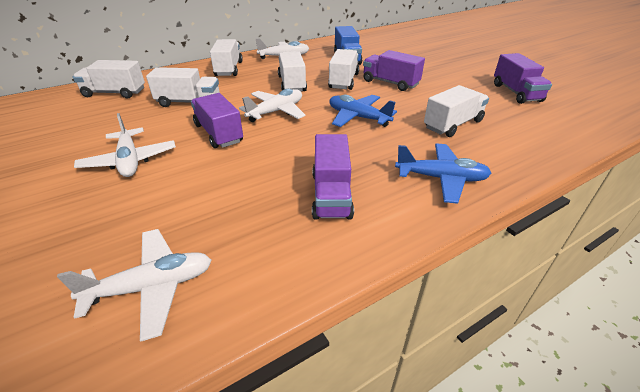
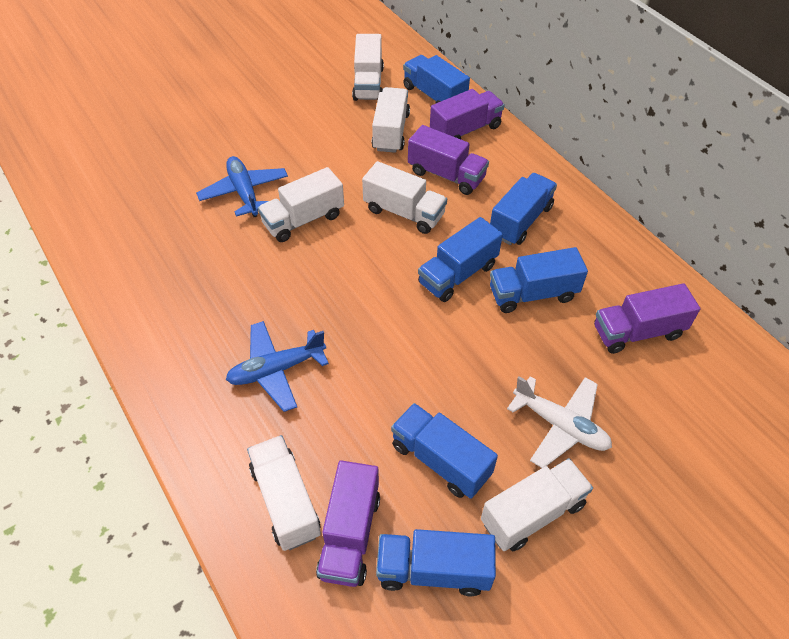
blue truck: [334,26,362,65] = 1 -> [376,529,496,597] [391,403,498,499] [403,55,470,104] [418,217,503,302] [490,173,557,245] [490,247,588,313] = 6
white plane: [57,229,212,342] [74,113,176,177] [239,89,305,122] [256,38,309,59] = 4 -> [507,376,612,468] = 1

